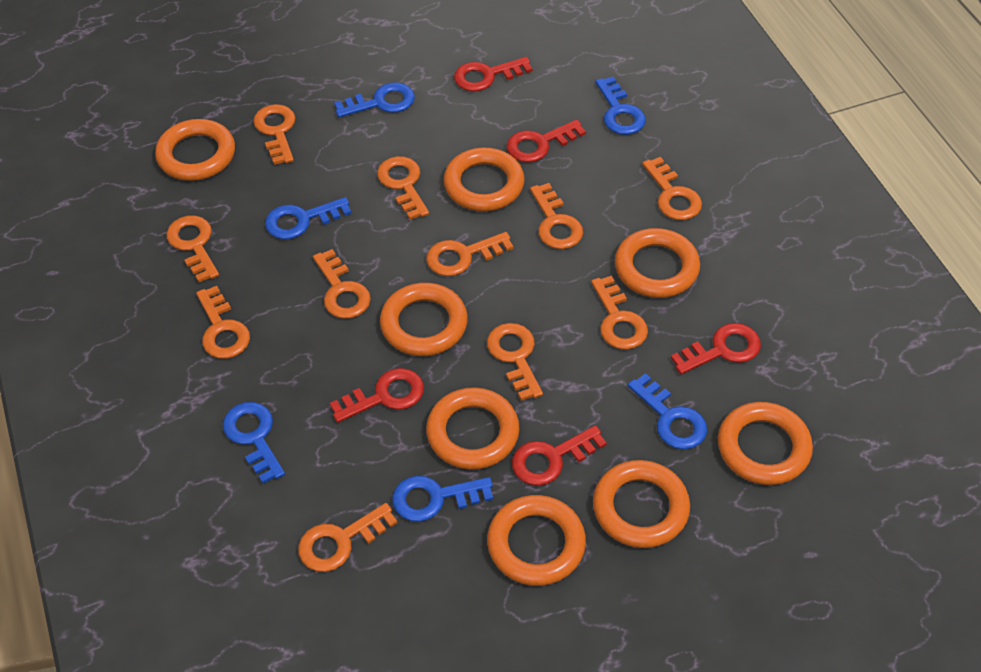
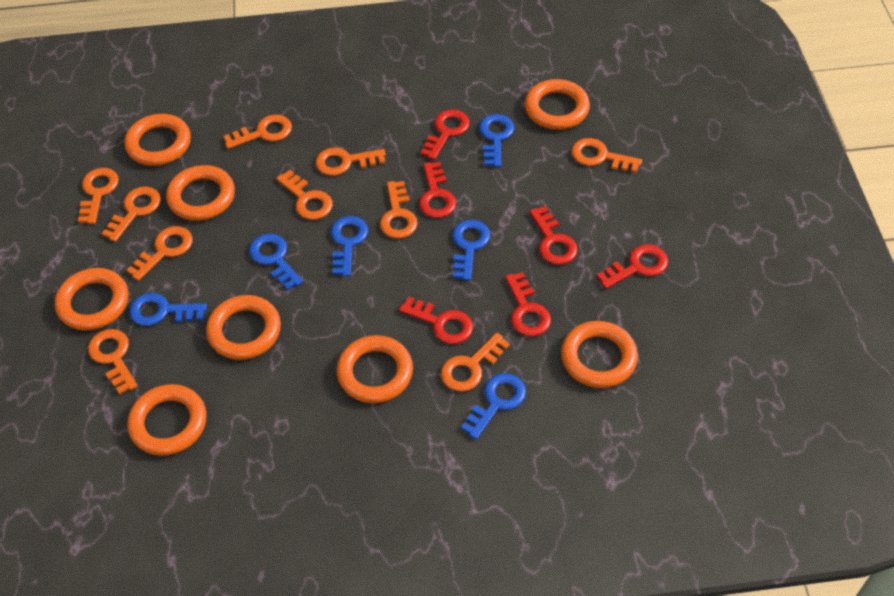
orange key: [166,215,219,282] [196,286,250,359] [253,104,295,165] [298,503,397,572] [313,249,371,319] [377,156,429,220] [426,232,514,276] [487,323,543,401] [530,183,583,249] [591,276,648,350] [642,157,702,220] = 11 -> [78,168,119,224] [88,329,137,394] [102,187,161,242] [127,226,193,281] [224,114,292,149] [276,170,333,220] [316,148,386,176] [380,181,418,239] [441,333,510,392] [572,138,642,173] = 10
red key: [330,368,424,423] [454,57,532,91] [507,119,586,163] [512,425,607,486] [671,323,761,374] = 5 -> [399,297,473,344] [419,162,456,218] [420,109,470,160] [505,272,551,337] [530,206,578,265] [597,244,668,289] = 6

